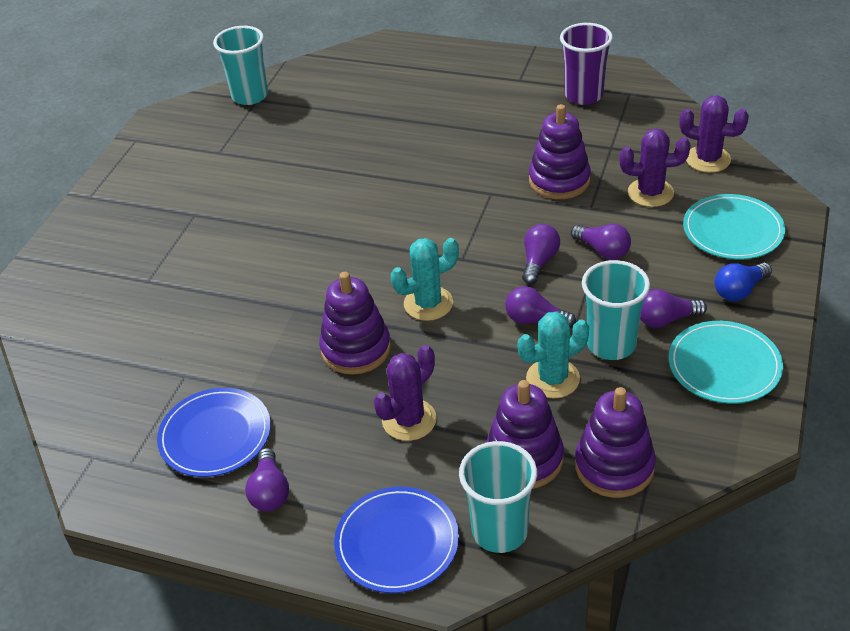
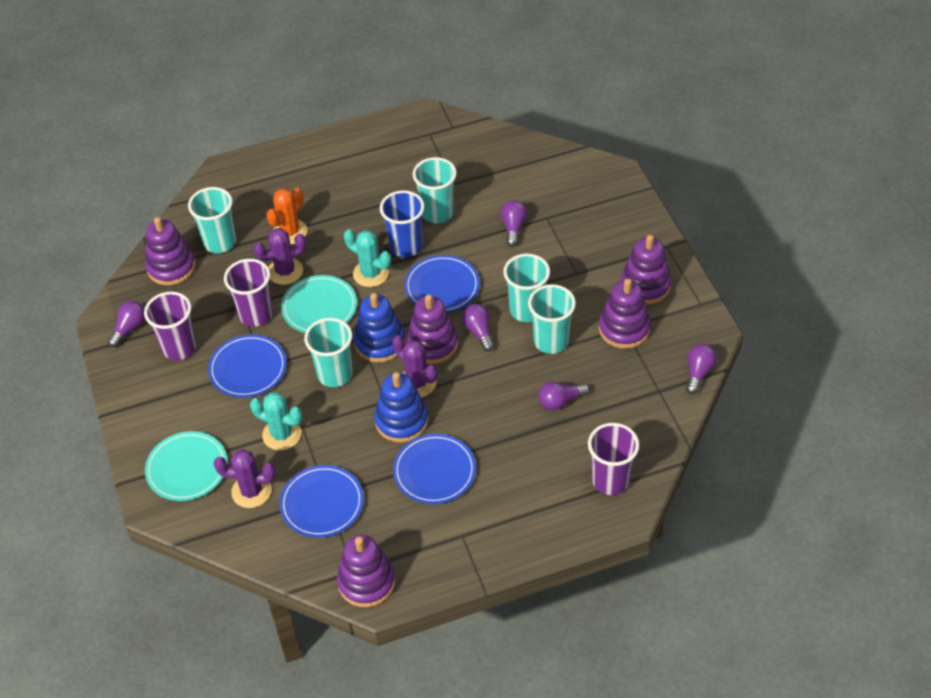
blue cup: none = 0 -> [380,190,425,257] = 1
blue light bulb: [715,263,772,301] = 1 -> none = 0
blue plate: [157,388,271,477] [334,487,459,593] = 2 -> [208,334,287,398] [280,465,364,538] [393,434,476,504] [404,255,480,313] = 4
blue stacking toy: none = 0 -> [354,293,406,363] [374,372,428,443] = 2
orange cactus: none = 0 -> [266,188,307,245] = 1
purple cup: [560,23,613,105] = 1 -> [144,292,197,360] [224,259,273,327] [588,423,639,495] = 3
purple stacking toy: [319,272,391,375] [486,380,564,489] [529,104,591,199] [575,387,656,498] = 4 -> [145,217,196,286] [337,535,396,607] [406,294,458,364] [599,279,651,349] [621,235,672,304] = 5
turquoise cup: [213,26,268,105] [459,441,537,553] [582,260,650,360] = 3 -> [188,187,236,253] [304,318,353,387] [413,157,457,223] [503,254,550,322] [528,284,576,354] = 5

